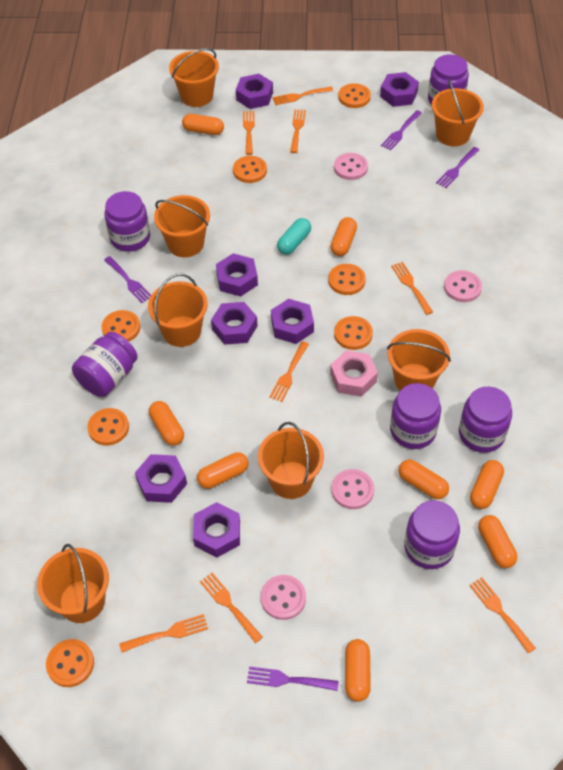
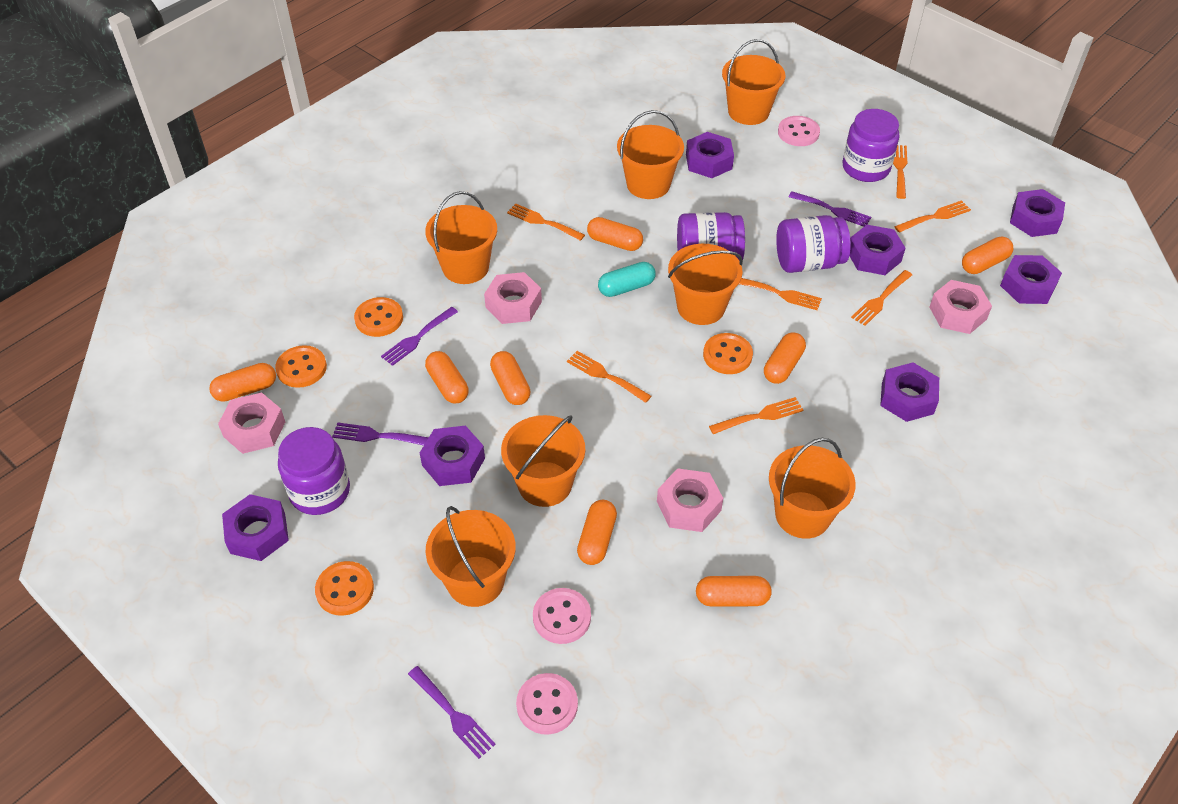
orange button: [46,639,94,687] [87,408,129,446] [102,310,140,341] [233,156,267,183] [328,264,366,295] [334,316,373,350] [338,83,371,108] = 7 -> [275,345,327,388] [315,561,374,616] [354,297,403,337] [703,333,753,374] = 4
orange fork: [119,614,208,653] [200,573,263,643] [243,111,255,155] [269,341,309,402] [272,87,333,105] [290,109,306,153] [391,262,433,315] [469,577,536,654] = 8 -> [507,204,585,241] [567,351,651,403] [709,397,803,434] [739,278,822,310] [851,270,912,326] [893,145,907,199] [894,200,971,233] = 7
pink button: [261,575,306,620] [332,469,374,509] [334,153,368,180] [444,270,482,302] = 4 -> [516,673,578,735] [533,588,591,644] [778,116,820,146] = 3
pink nut: [330,350,378,397] = 1 -> [218,393,285,454] [484,272,542,324] [657,468,723,532] [929,280,992,334] = 4
purple jar: [72,332,138,397] [105,191,150,252] [390,383,441,449] [404,501,460,569] [428,54,469,105] [459,387,512,453] = 6 -> [278,427,350,515] [677,212,745,261] [776,215,851,273] [842,109,899,182] = 4

